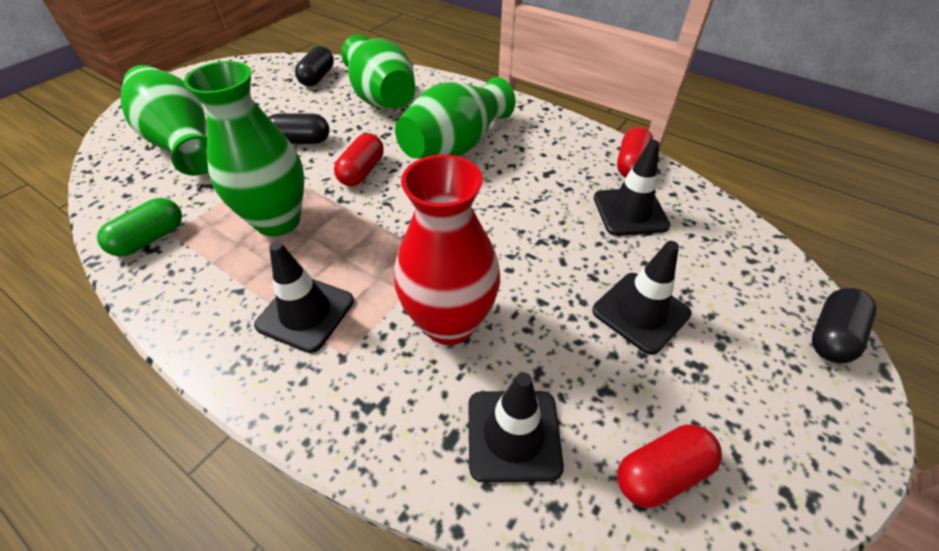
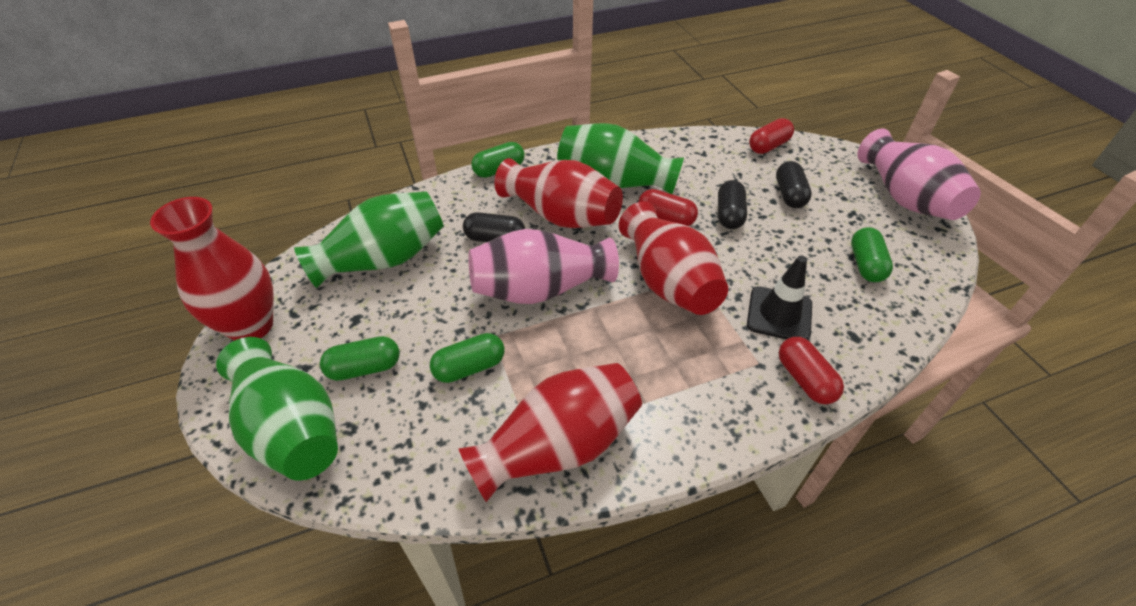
black traffic cone: [254,242,354,353] [469,372,564,482] [592,241,692,355] [594,140,670,236] = 4 -> [747,255,812,341] = 1
green capsule: [97,198,182,257] = 1 -> [320,336,400,381] [430,333,505,383] [471,142,525,178] [851,227,893,282] = 4
green vase: [121,65,208,176] [184,61,305,236] [341,34,416,109] [395,77,515,159] = 4 -> [216,337,338,481] [294,191,444,288] [557,123,684,194] = 3
pink vase: none = 0 -> [468,229,619,304] [857,128,981,220] = 2
red vase: [394,154,500,345] = 1 -> [150,197,274,341] [458,363,642,502] [494,158,623,228] [619,201,728,315] = 4

